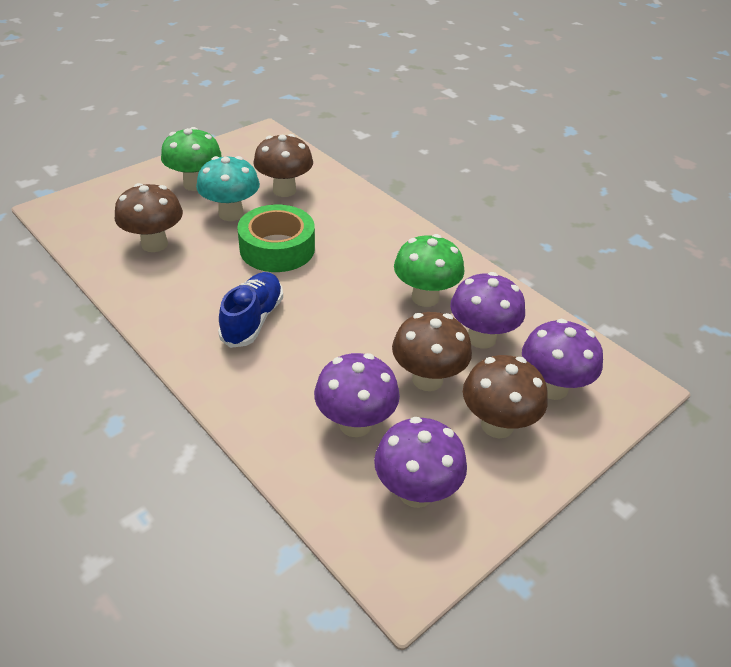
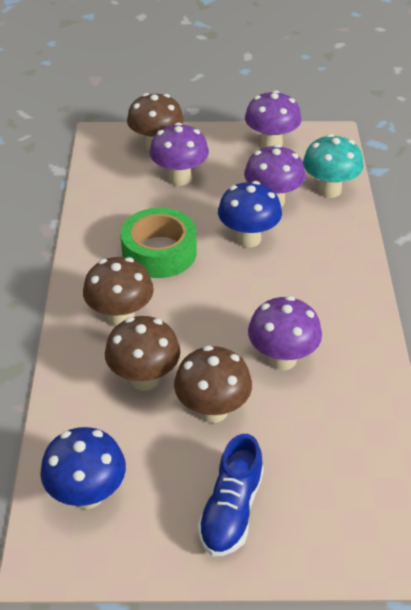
blue mushroom: none = 0 -> [40,427,126,509] [218,181,282,247] = 2
green mushroom: [161,127,221,191] [394,234,464,307] = 2 -> none = 0

